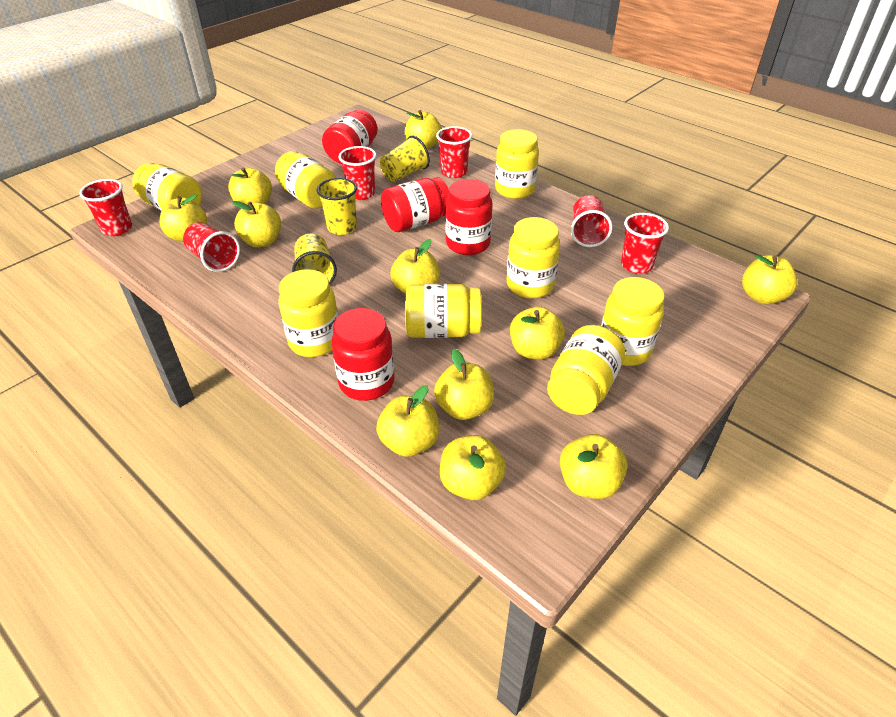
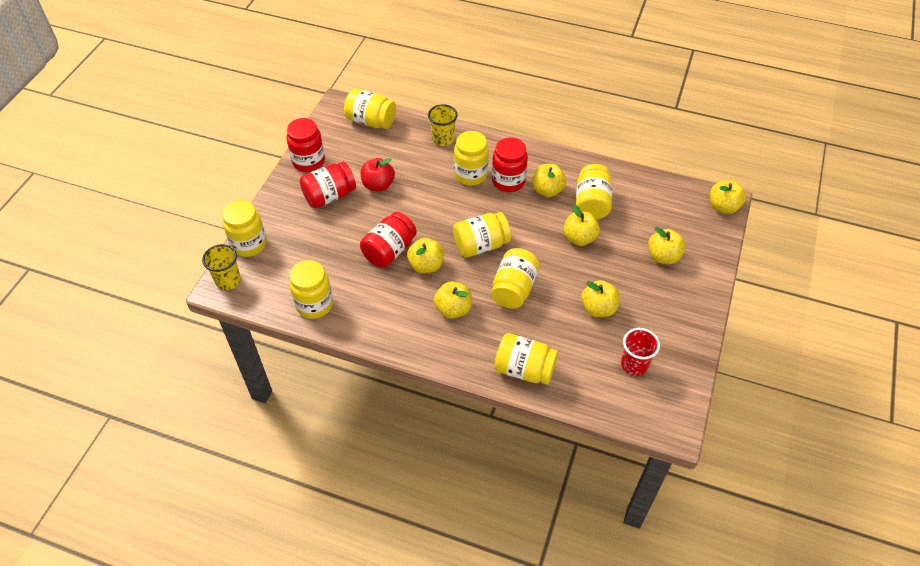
red apple: none = 0 -> [361,158,395,191] = 1
red cup: [79,179,132,236] [183,222,240,272] [339,146,376,200] [436,126,472,178] [571,195,612,247] [621,213,669,274] = 6 -> [621,328,660,376] = 1
yellow apple: [159,194,207,242] [228,168,272,205] [232,201,281,248] [376,385,439,457] [390,239,440,293] [405,110,442,149] [434,349,494,420] [440,435,506,500] [510,307,565,360] [560,434,627,499] [742,255,798,305] = 11 -> [407,238,444,274] [434,281,472,319] [532,164,566,197] [563,204,600,246] [581,280,620,317] [648,227,686,264] [710,180,746,214] = 7
yellow cup: [292,234,337,284] [317,178,357,235] [380,136,430,182] = 3 -> [202,244,241,290] [428,104,458,146] = 2

